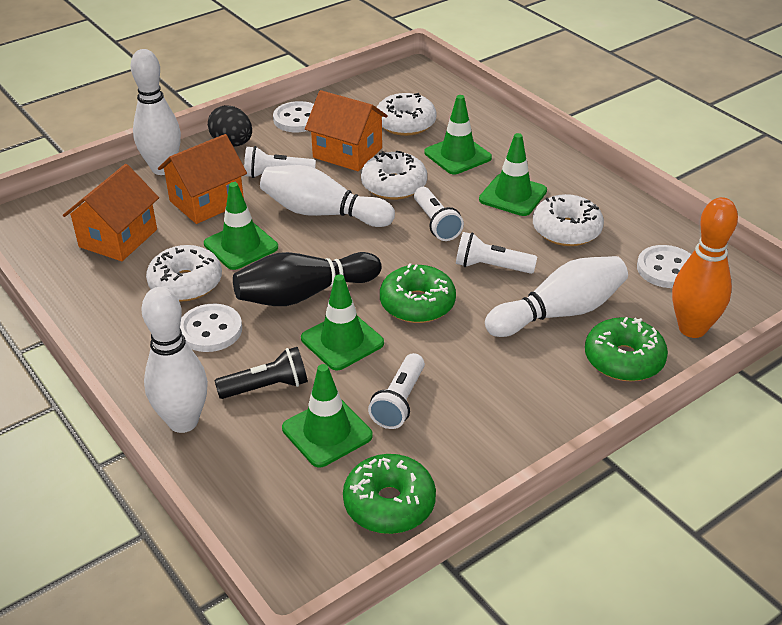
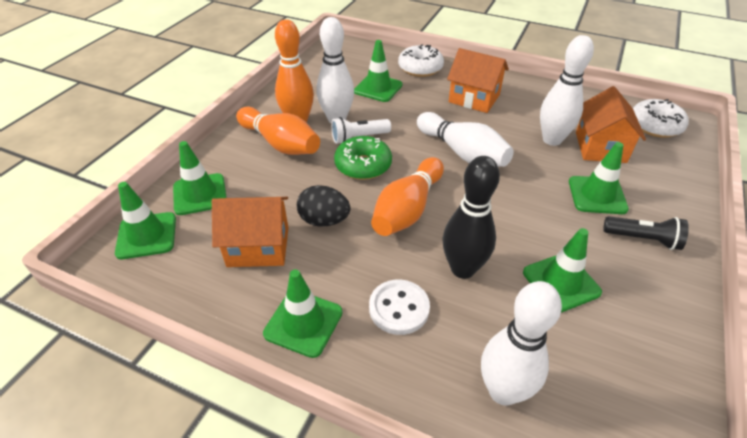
green donut: [343,454,436,534] [380,263,456,323] [585,317,668,381] = 3 -> [334,136,392,180] = 1
green traffic cone: [204,182,278,270] [282,364,373,467] [301,274,384,370] [424,95,492,174] [479,133,547,216] = 5 -> [115,182,176,259] [173,141,227,215] [263,269,343,358] [354,40,402,102] [523,228,602,312] [569,142,629,214] = 6
orange bowling pin: [672,197,738,338] = 1 -> [236,107,320,155] [275,19,314,123] [371,157,444,236] = 3
white button: [180,304,242,352] [273,101,314,132] [637,245,691,288] = 3 -> [369,280,430,335] = 1
white donut: [146,245,222,302] [361,151,427,200] [377,93,436,136] [533,194,604,246] = 4 -> [398,44,444,77] [633,99,689,138] = 2
white flashlight: [244,146,316,178] [368,353,425,429] [414,187,464,241] [456,232,537,274] = 4 -> [331,117,391,144] = 1

